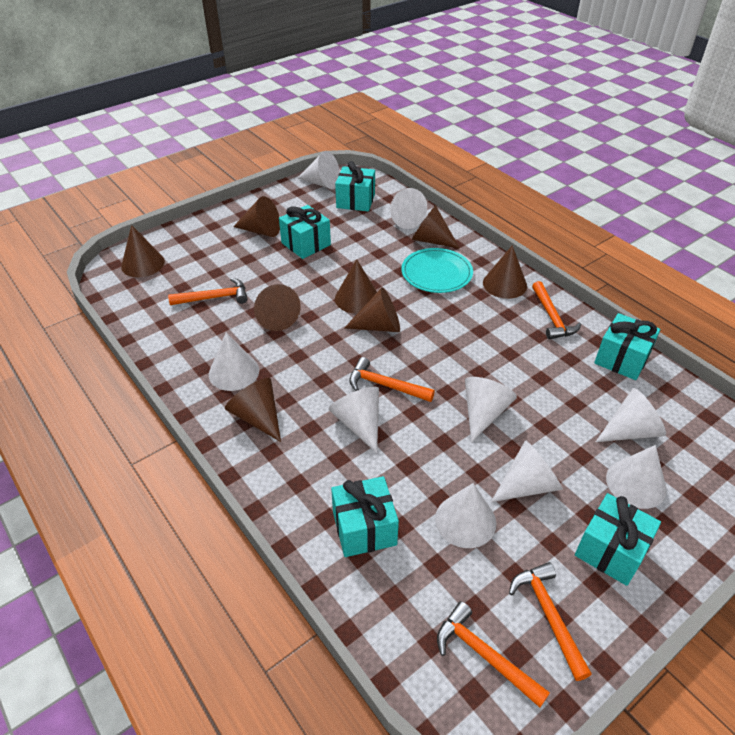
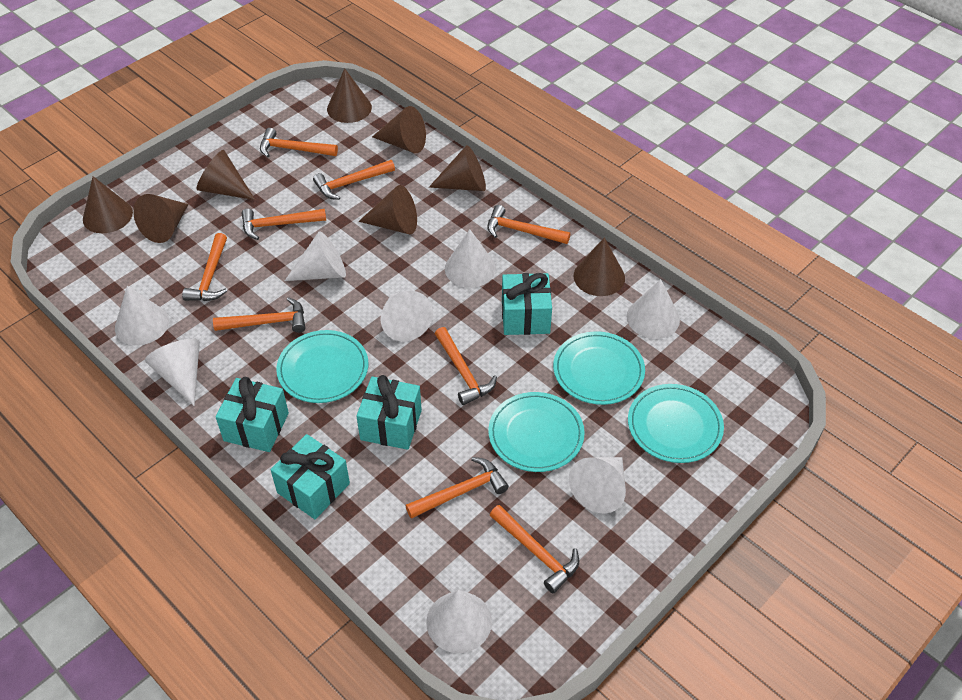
orange hammer: [168,278,247,305] [349,357,435,402] [437,601,550,708] [509,562,591,681] [532,281,581,339] = 5 -> [182,233,227,301] [213,297,305,333] [242,209,326,240] [260,128,338,157] [313,160,395,200] [405,457,509,519] [435,327,497,405] [487,205,570,244] [490,505,579,593] = 9
turquoise gift: [279,205,331,259] [331,476,399,557] [335,161,375,211] [575,493,661,586] [594,313,660,380] = 5 -> [215,377,289,452] [271,434,350,519] [356,375,422,450] [502,273,552,335] = 4
turquoise plate: [401,248,473,293] = 1 -> [276,330,368,403] [488,392,585,472] [553,331,645,405] [628,384,724,463] = 4
white cone: [209,333,259,391] [298,151,340,189] [329,387,379,453] [390,188,427,229] [435,483,496,548] [465,377,517,442] [491,440,563,502] [596,388,666,442] [606,445,667,509] = 9 -> [115,286,169,345] [145,339,200,406] [285,231,346,281] [381,291,433,341] [426,590,492,653] [445,229,496,288] [569,457,626,513] [626,279,680,339] = 8

